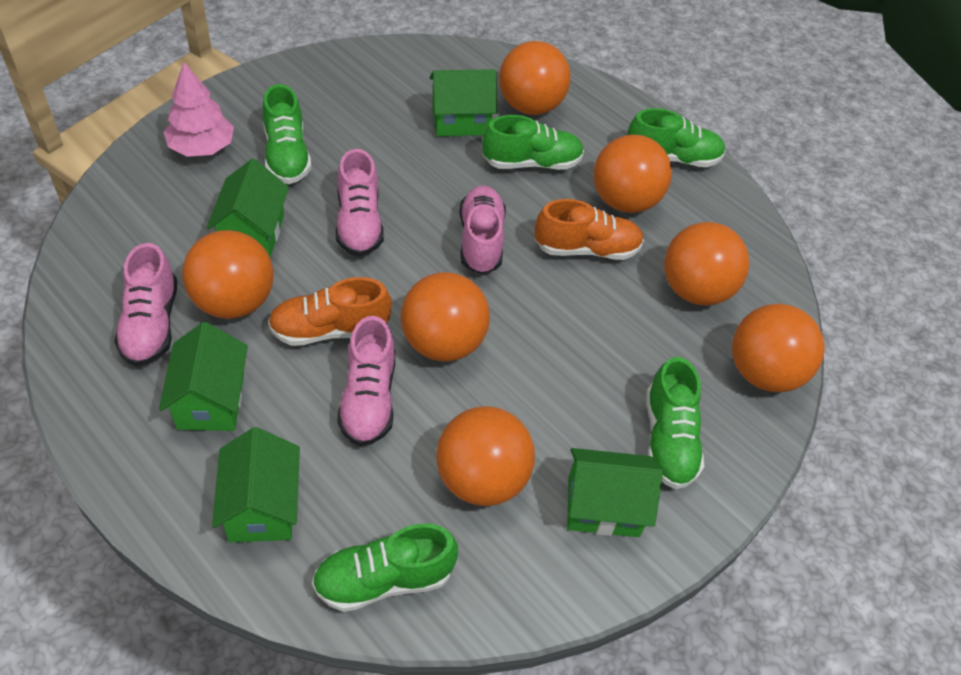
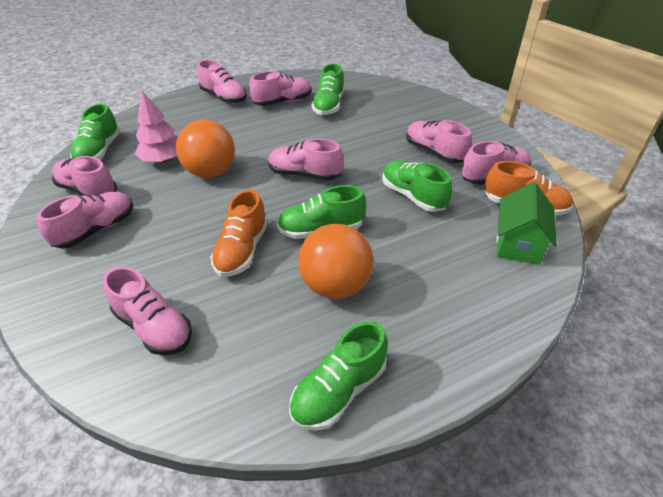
green house: [159,322,248,431] [207,159,289,257] [212,427,300,542] [429,69,497,136] [567,448,663,537] = 5 -> [496,182,557,265] = 1
orange ball: [182,230,274,319] [401,272,490,362] [436,406,535,506] [499,41,570,115] [593,134,672,213] [664,222,749,305] [732,304,825,392] = 7 -> [176,120,235,178] [298,224,373,299] = 2
pink shoe: [114,243,177,367] [336,149,384,257] [337,316,395,446] [459,186,506,274] = 4 -> [37,192,133,249] [52,156,117,196] [103,266,192,355] [197,60,247,104] [249,71,311,106] [268,139,343,181] [406,120,472,163] [461,141,531,185] = 8

